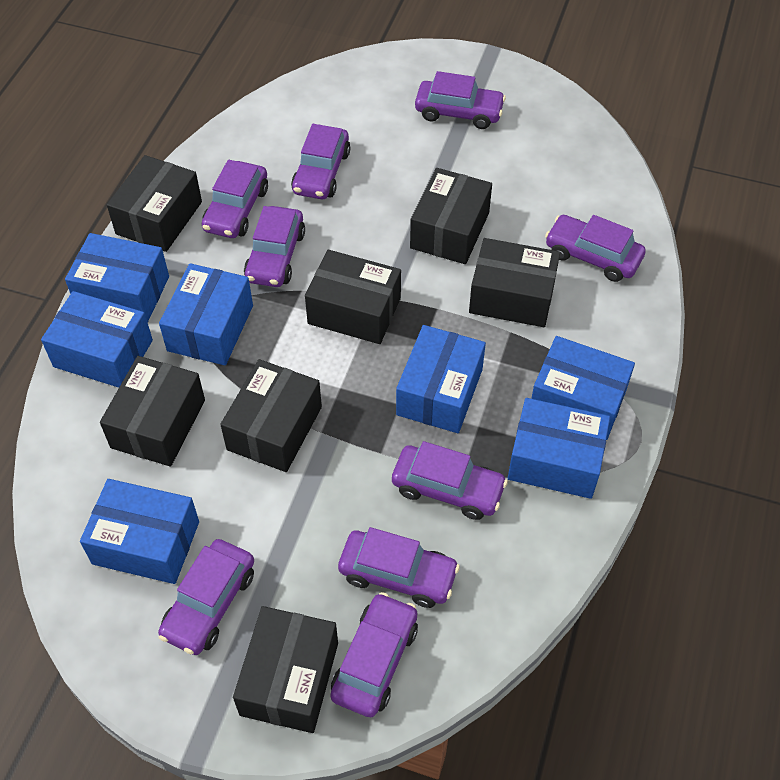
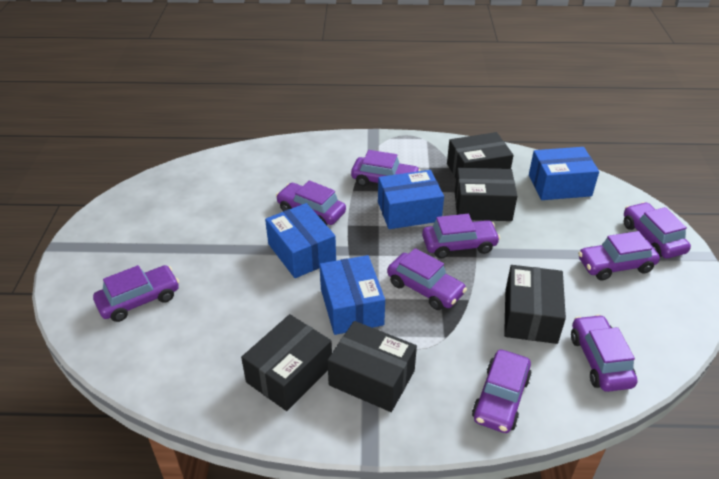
black box: [100,356,205,467] [107,155,202,252] [220,359,322,472] [233,606,338,733] [305,250,401,344] [410,168,492,264] [469,238,560,327] = 7 -> [241,314,332,411] [327,321,417,412] [447,132,514,178] [455,168,517,221] [504,265,566,344] = 5
blue box: [41,291,153,388] [65,233,169,322] [80,479,199,584] [159,263,253,366] [396,325,486,433] [508,398,610,499] [531,336,635,440] = 7 -> [265,203,336,278] [320,255,385,335] [378,170,444,229] [529,147,599,200] = 4

